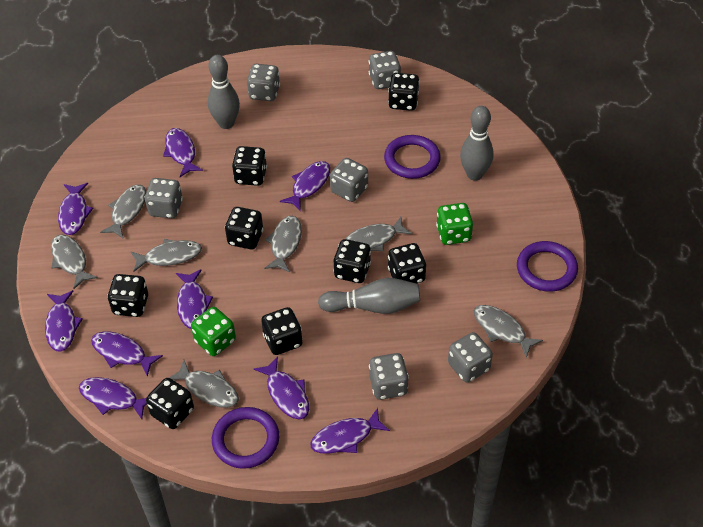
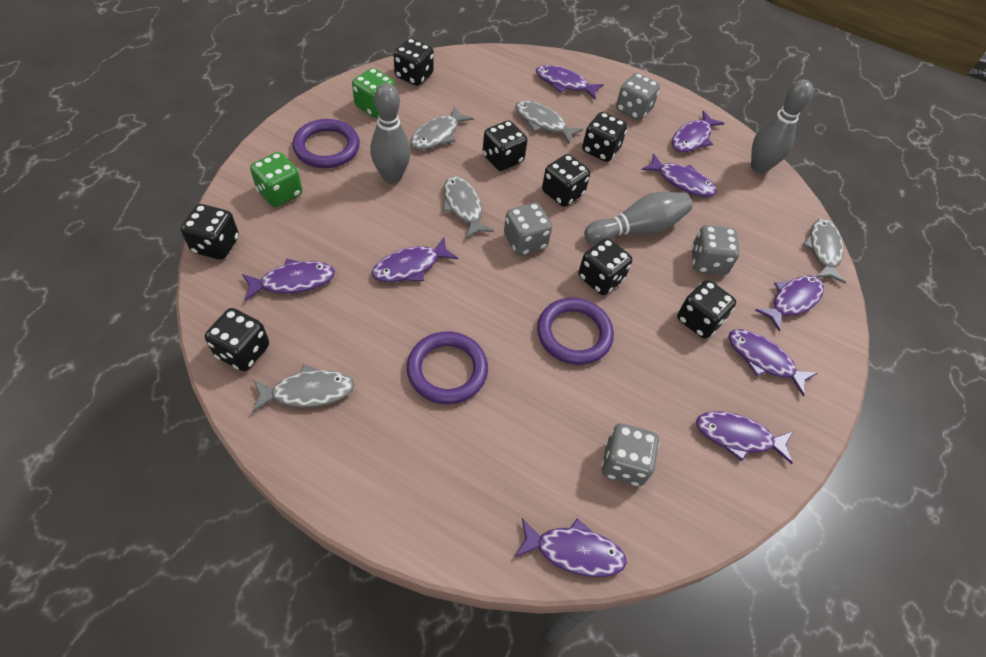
grey dice: [145,178,183,218] [247,64,280,101] [330,158,368,202] [369,51,401,89] [369,353,409,400] [448,332,493,382] = 6 -> [504,202,552,256] [601,423,659,486] [616,73,660,121] [691,225,740,275] = 4
grey fish: [51,234,98,289] [100,185,146,238] [130,239,202,272] [169,360,239,408] [264,216,302,273] [345,217,412,251] [474,305,543,358] = 7 -> [252,365,355,413] [411,106,474,150] [443,176,494,239] [515,101,583,143] [803,219,846,284] = 5

